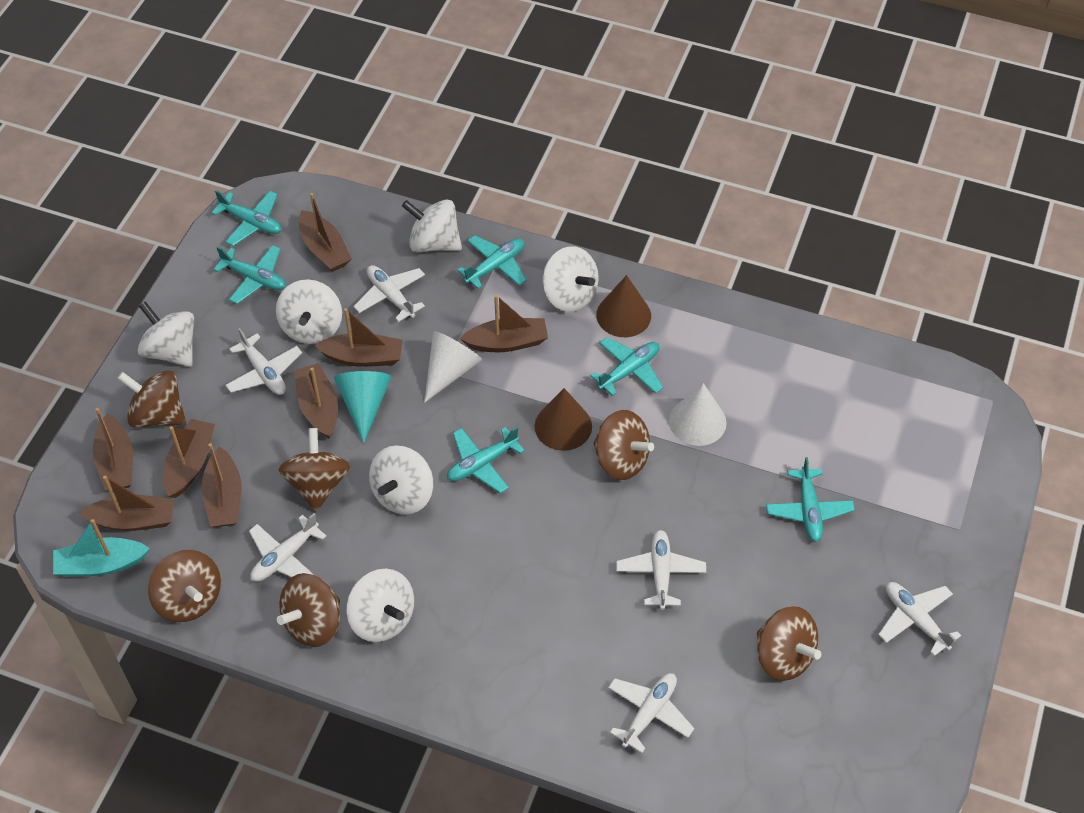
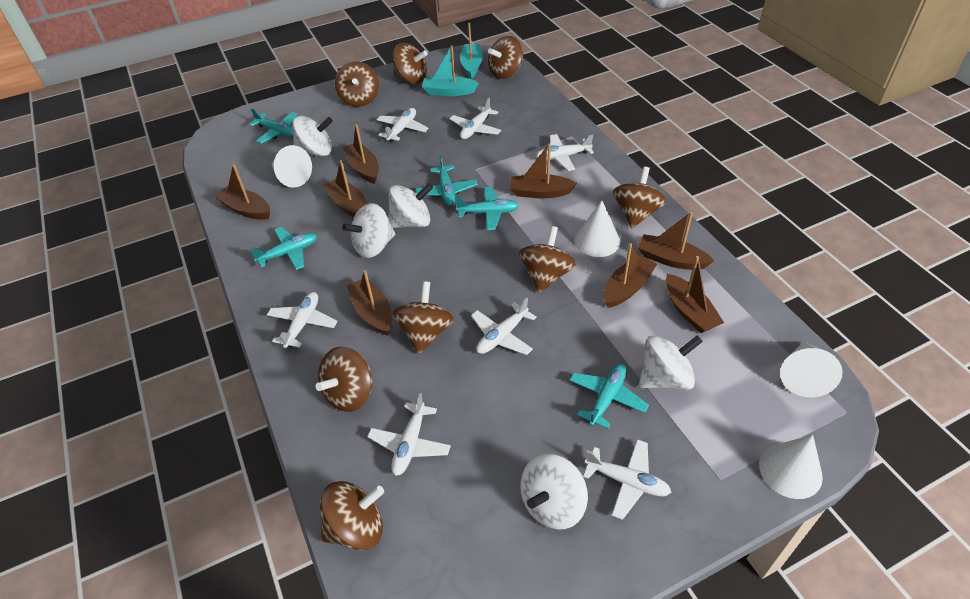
brown cone: [535,388,592,451] [596,275,651,337] = 2 -> none = 0
brown spinning top: [117,370,186,428] [148,550,221,622] [277,573,340,647] [279,428,350,511] [593,410,654,480] [757,606,821,681] = 6 -> [316,347,372,412] [320,481,384,550] [335,61,379,107] [392,43,428,84] [392,281,454,354] [488,36,523,79] [519,226,576,293] [613,167,666,228] = 8
turquoise boat: [53,519,150,577] = 1 -> [422,45,479,96] [460,23,483,79] = 2
turquoise cone: [334,371,392,444] = 1 -> none = 0
turquoise plane: [212,190,281,246] [213,245,286,304] [447,427,525,493] [457,235,527,289] [590,337,663,396] [766,457,855,542] = 6 -> [249,108,298,144] [250,227,317,270] [416,155,478,206] [455,187,519,230] [569,364,649,429] = 5
white cone: [424,331,482,403] [669,383,727,446] = 2 -> [272,145,312,188] [574,201,620,257] [759,435,823,499] [780,342,843,397] = 4
white plane: [225,328,302,395] [249,513,326,582] [353,265,425,322] [608,673,694,753] [616,530,706,610] [878,582,961,656] = 6 -> [267,292,337,348] [367,393,451,476] [376,108,428,142] [450,98,501,139] [471,297,537,355] [536,134,594,171] [583,439,671,520] = 7
white spinning top: [138,301,194,367] [276,280,342,344] [346,569,414,642] [369,445,433,515] [402,199,462,252] [542,246,599,312] = 6 -> [292,116,333,156] [342,203,395,258] [388,183,433,228] [520,454,588,530] [639,335,703,390] = 5

